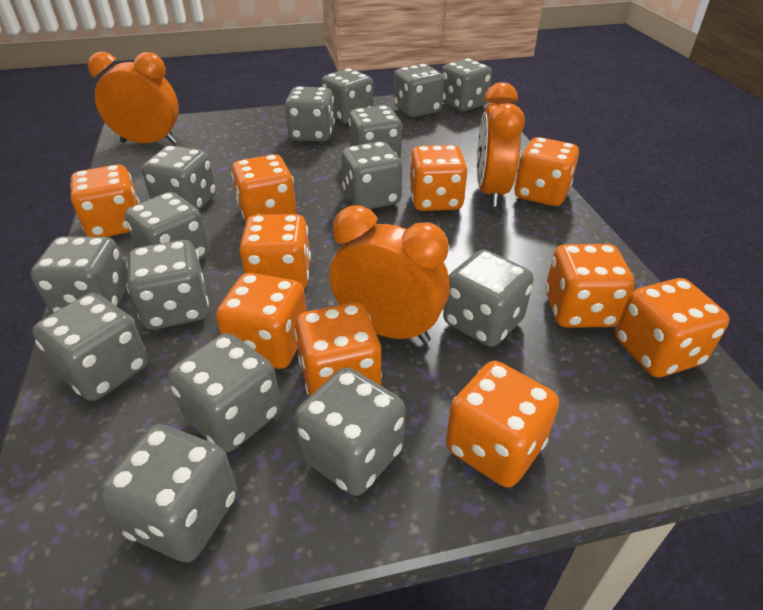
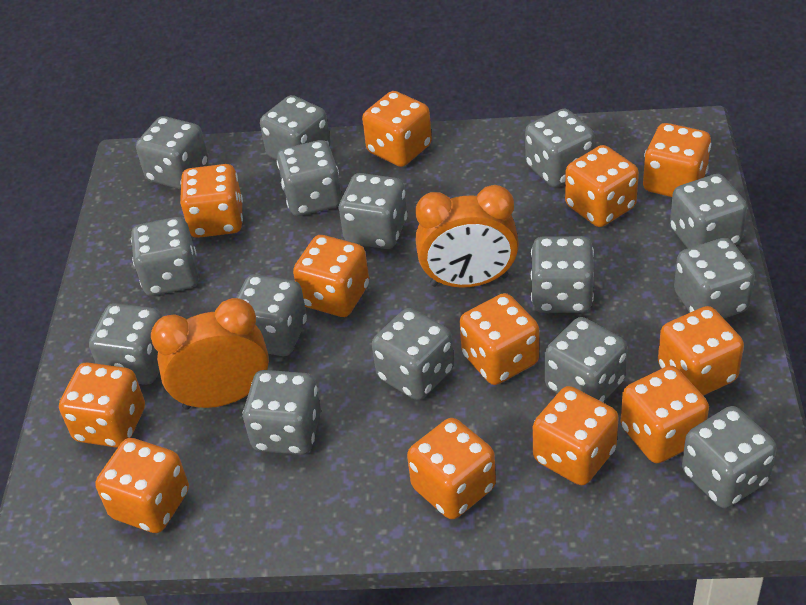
orange clock: [88,52,179,144] [329,206,450,344] [477,82,525,207] = 3 -> [151,298,269,410] [415,185,519,288] = 2
orange dice: [70,164,140,237] [216,273,307,369] [231,154,296,221] [239,214,311,289] [294,302,382,397] [409,145,467,211] [446,361,559,488] [514,137,579,206] [545,244,634,328] [615,278,729,377] = 10 -> [59,362,145,448] [95,438,189,533] [180,164,243,238] [293,235,369,317] [362,91,432,167] [407,418,496,519] [460,293,539,385] [533,386,619,485] [565,145,639,227] [621,366,709,463] [643,123,711,197] [658,306,744,396] = 12

